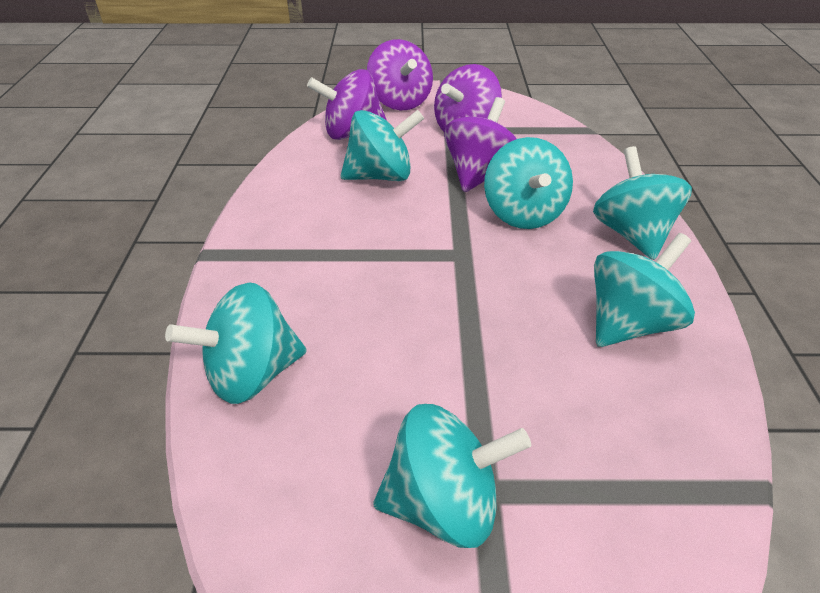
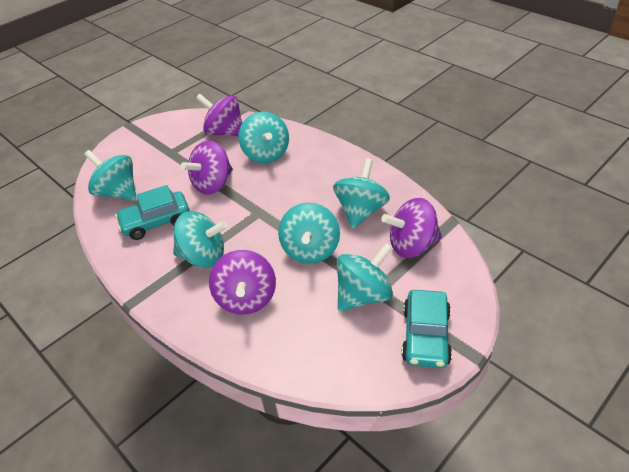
turquoise car: none = 0 -> [115,185,190,240] [402,290,452,368] = 2

